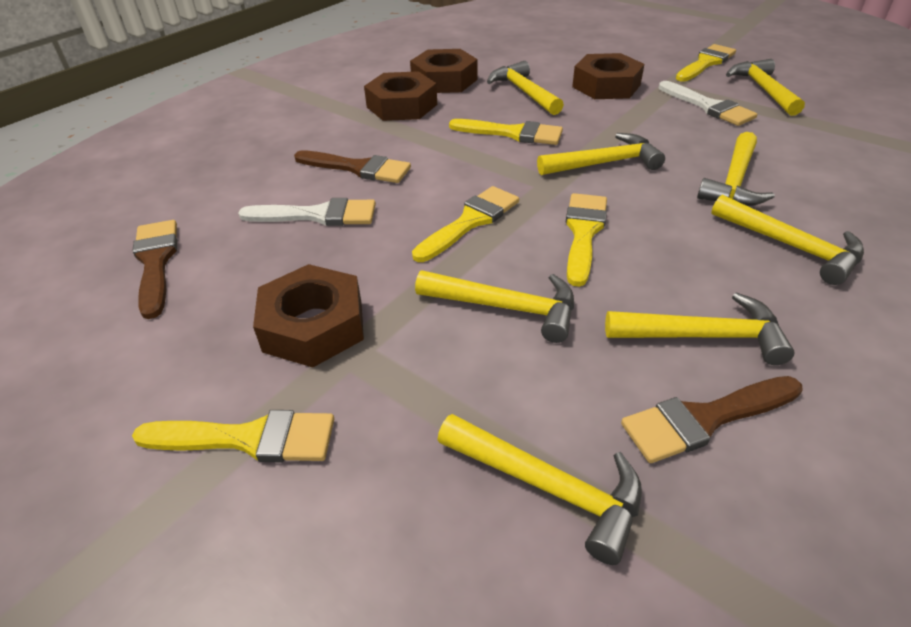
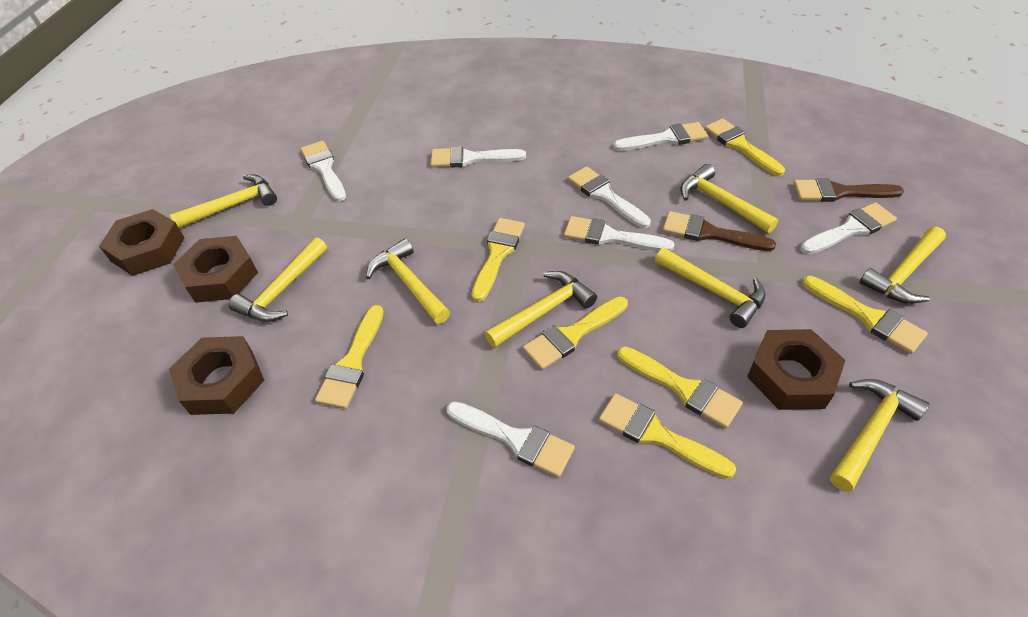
brown brush: [132,220,178,319] [294,150,411,183] [621,376,803,463] = 3 -> [663,211,776,251] [793,178,904,202] = 2
white brush: [238,198,376,226] [659,81,757,126] = 2 -> [301,141,346,202] [430,146,526,168] [446,401,575,477] [564,216,675,251] [568,166,651,228] [613,122,708,151] [800,202,897,254] = 7
yellow brush: [132,410,334,462] [412,186,519,262] [449,119,563,145] [566,193,607,287] [676,44,736,81] = 5 -> [315,305,384,409] [471,218,525,302] [523,296,628,370] [599,393,736,479] [617,346,743,428] [705,118,785,176] [802,276,928,354] = 7

